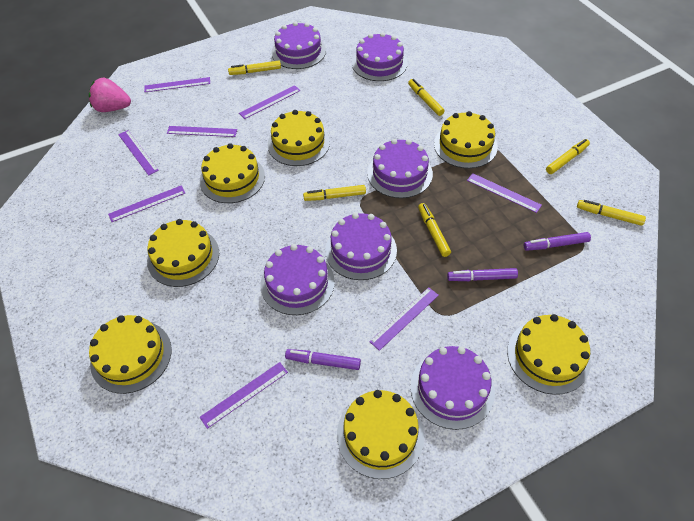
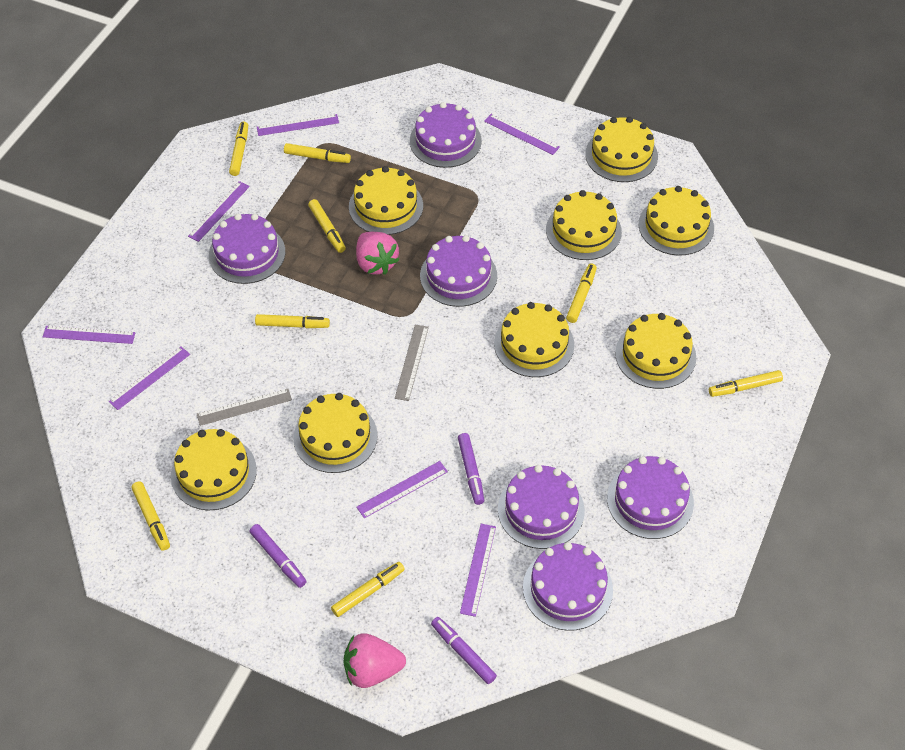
grey ruler: none = 0 -> [197,389,292,426] [395,325,429,401] = 2
pink strawberry: [89,78,131,112] = 1 -> [343,633,406,688] [356,232,399,275] = 2
purple ruler: [108,185,185,222] [118,130,159,176] [144,77,210,92] [167,126,237,137] [200,362,288,429] [239,85,300,119] [369,287,439,351] [467,173,542,213] = 8 -> [43,326,136,344] [109,347,190,410] [188,181,250,242] [257,114,339,136] [356,461,448,518] [460,524,496,617] [484,114,560,155] = 7
yellow cake: [89,315,172,394] [147,219,219,287] [200,143,265,203] [268,110,330,166] [337,390,424,479] [434,111,498,169] [507,314,591,395] = 7 -> [171,429,257,510] [293,393,378,473] [349,166,423,235] [494,302,574,377] [546,190,622,260] [585,117,658,182] [615,313,696,389] [638,186,714,256] = 8
yellow marker: [228,61,281,75] [303,185,366,201] [408,79,445,116] [418,203,451,257] [546,139,590,174] [577,200,646,226] = 6 -> [131,481,170,551] [229,121,248,176] [255,314,330,328] [284,143,351,163] [308,199,346,253] [331,562,405,617] [566,263,597,323] [709,370,783,397] = 8

